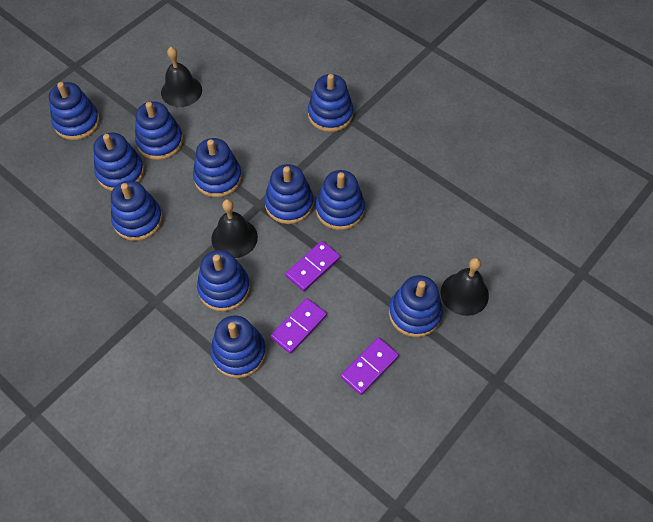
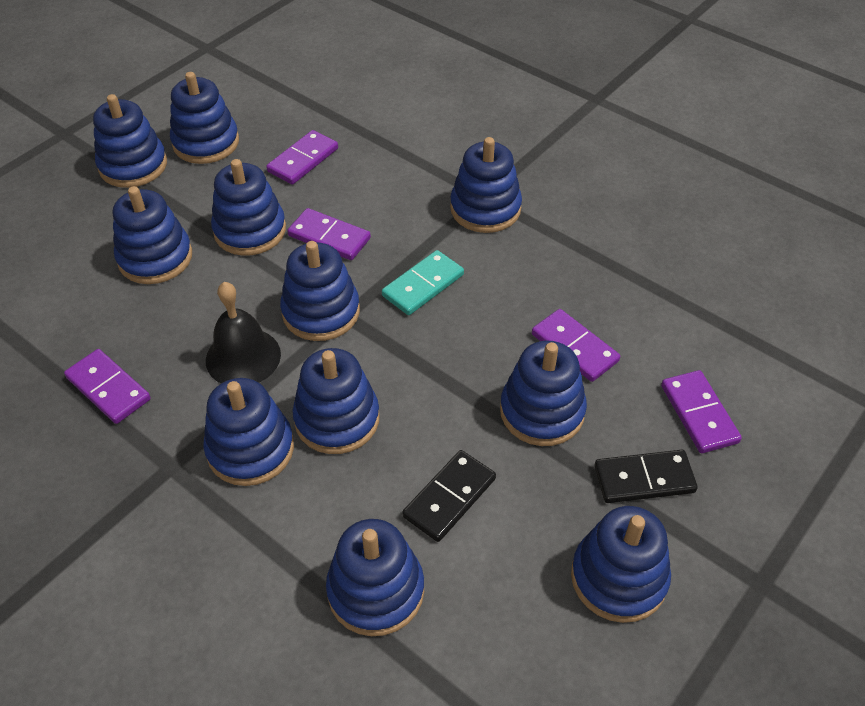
black bell: [161,47,202,107] [211,199,258,258] [441,258,489,316] = 3 -> [206,282,281,383] = 1
black domino: none = 0 -> [402,450,496,542] [595,450,698,503] = 2
purple domino: [270,298,327,354] [285,241,340,291] [341,337,399,395] = 3 -> [64,349,151,424] [266,130,338,185] [287,208,371,260] [532,309,620,382] [661,370,742,453] = 5
turquoise domino: none = 0 -> [382,250,464,315] = 1

